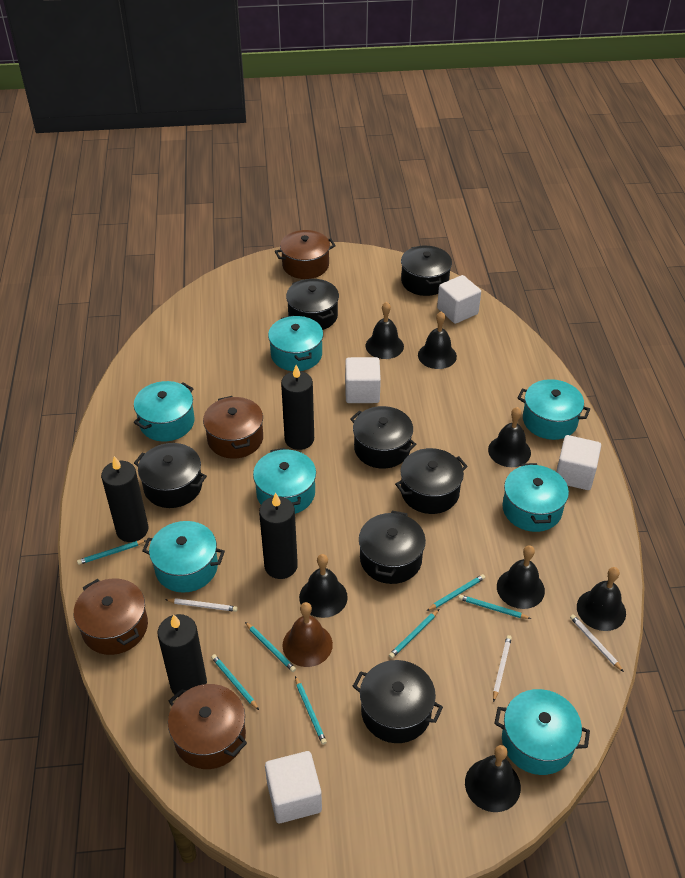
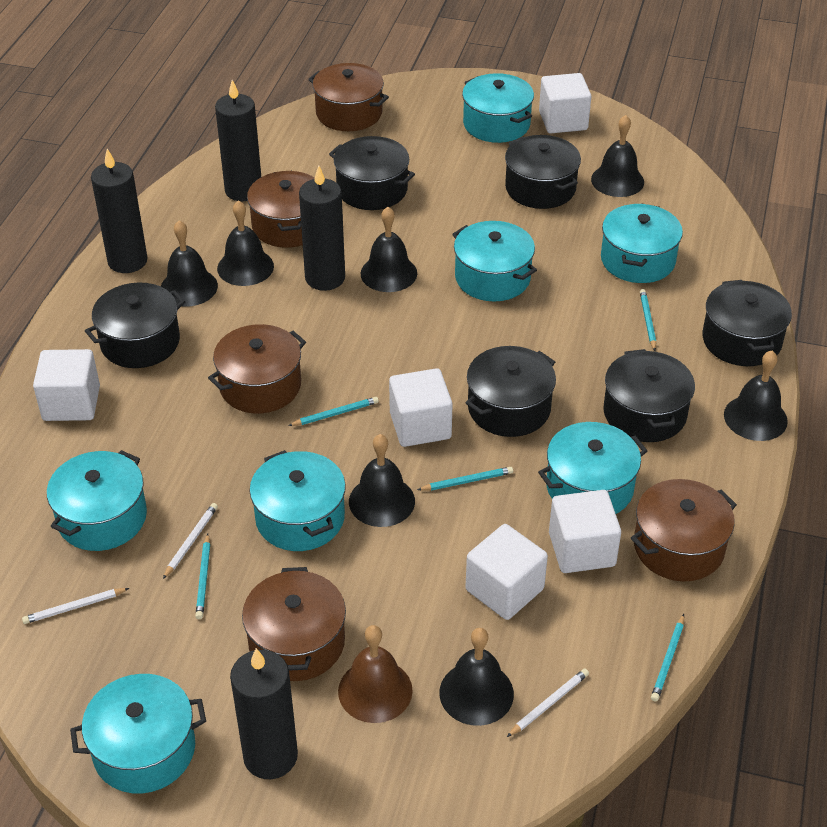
black pot: [134,443,207,508] [286,279,339,330] [350,406,416,468] [353,660,443,743] [359,511,426,584] [395,448,468,514] [401,246,452,296] = 7 -> [85,282,185,368] [329,136,415,210] [466,346,556,437] [505,135,581,209] [603,349,695,442] [703,280,792,366] = 6
brown pot: [74,578,148,655] [168,684,247,769] [203,396,263,459] [275,230,336,279] = 4 -> [208,324,306,413] [242,567,346,681] [247,171,315,248] [308,63,389,131] [631,479,737,581] = 5
turquoise pencil: [77,540,147,565] [211,654,259,710] [245,622,296,672] [295,676,327,745] [389,609,439,658] [427,574,485,611] [458,595,531,619] = 7 -> [195,534,210,619] [288,397,379,426] [417,467,513,491] [640,289,656,351] [651,614,684,702] = 5
white cube: [265,751,322,823] [345,357,381,403] [437,275,481,324] [556,435,601,490] = 4 -> [33,349,100,421] [389,368,453,447] [466,524,548,620] [539,73,591,133] [549,490,621,573] = 5

